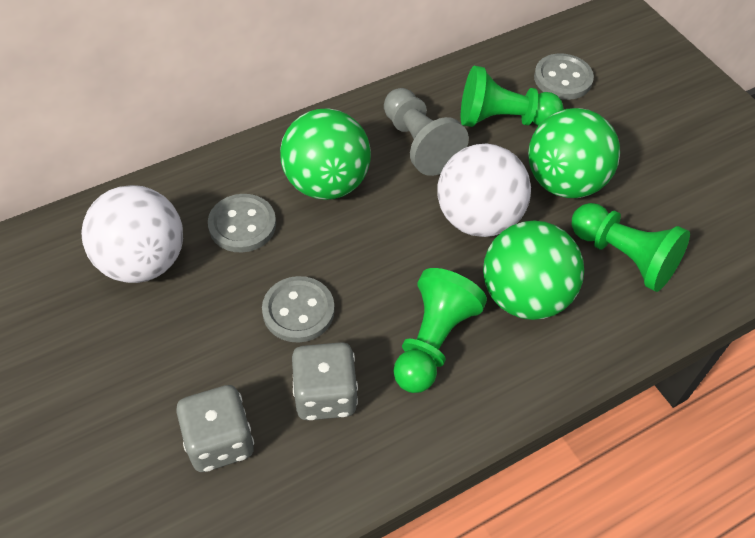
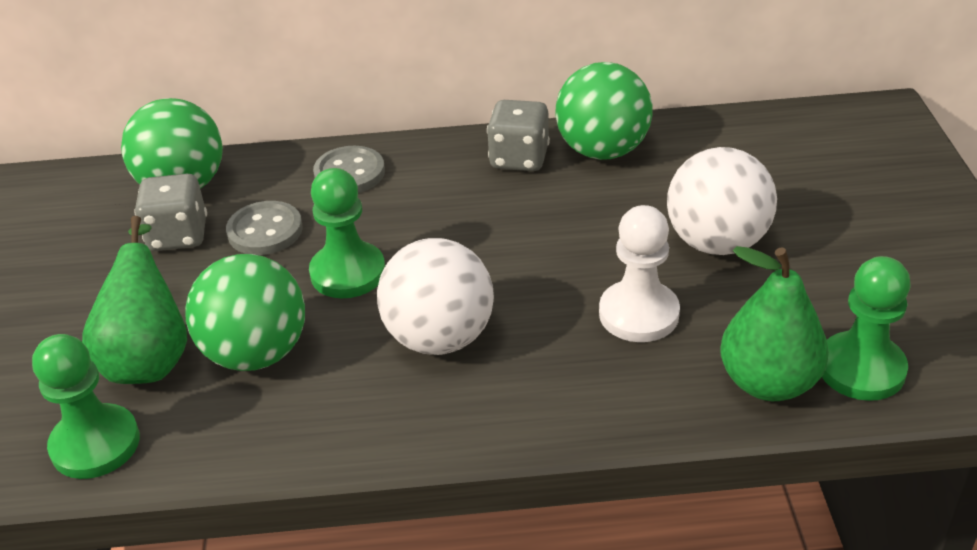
green pear: none = 0 -> [82,216,187,384] [720,246,829,401] = 2
grey button: [208,194,276,252] [262,276,335,343] [534,53,594,100] = 3 -> [226,201,303,255] [313,146,385,193] = 2
grey pawn: [384,88,469,176] = 1 -> none = 0
white pawn: none = 0 -> [599,205,680,342] = 1

